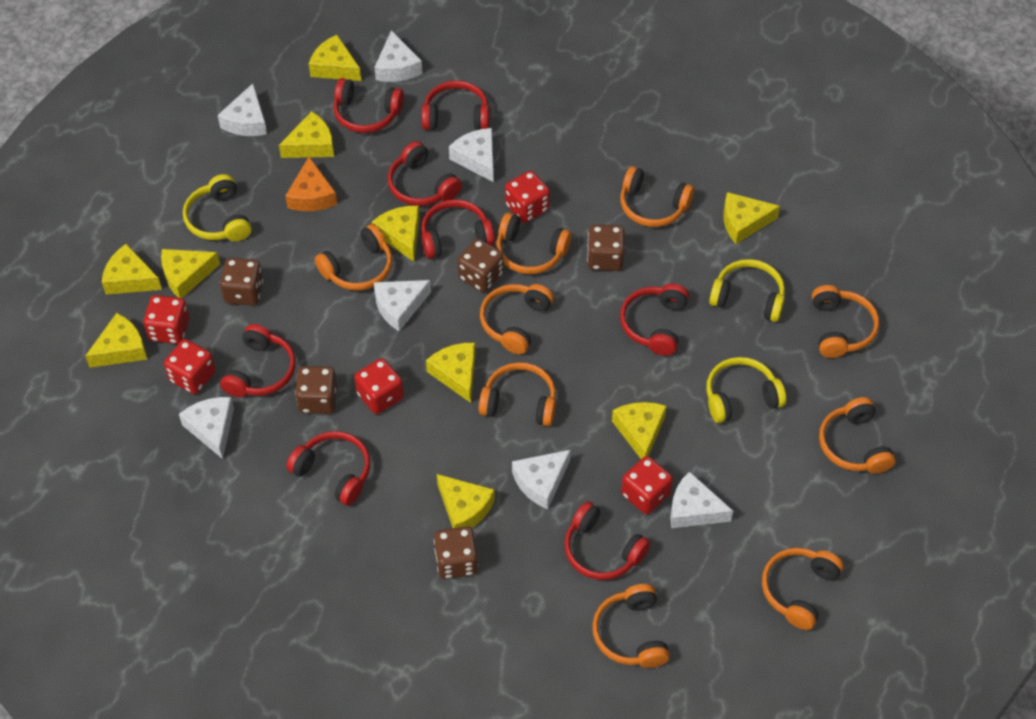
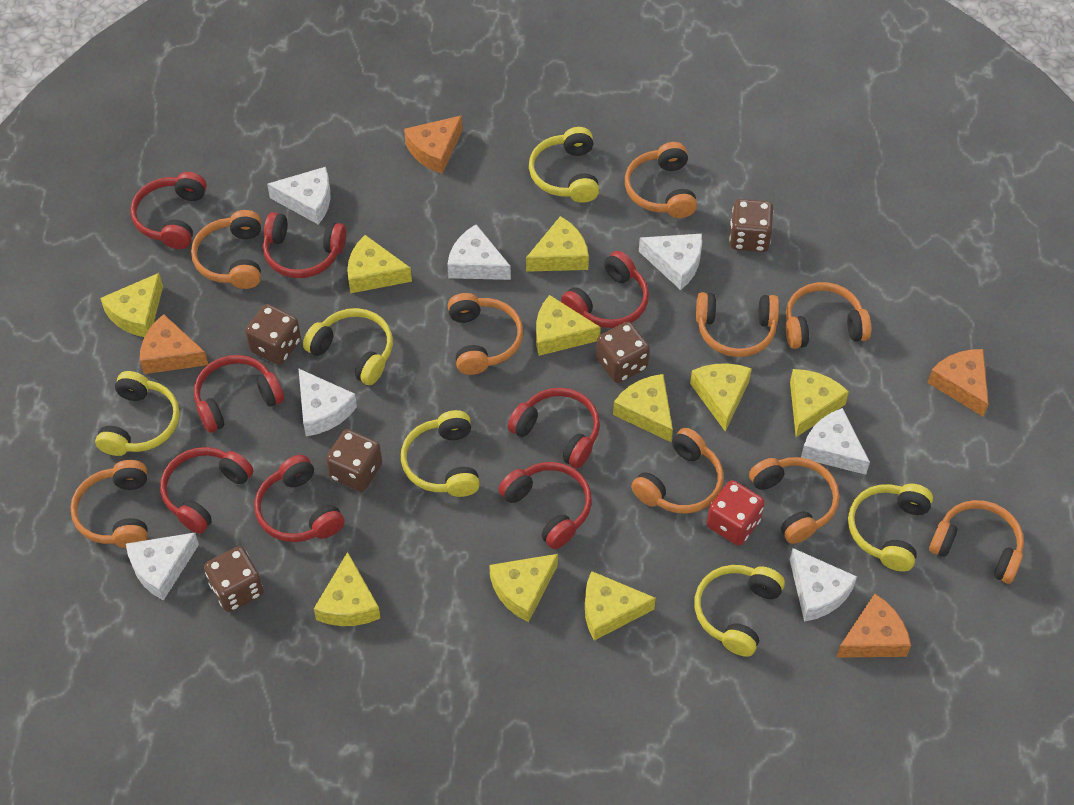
orange cheese: [285,157,337,211] = 1 -> [140,314,208,374] [404,115,463,174] [836,594,911,658] [928,349,988,417] = 4
red dice: [143,295,190,344] [164,339,216,394] [354,358,404,414] [505,171,550,223] [621,456,673,514] = 5 -> [707,480,765,546] = 1
yellow headphones: [183,174,252,242] [706,357,786,423] [709,259,785,322] = 3 -> [95,371,180,456] [303,308,393,385] [401,410,480,497] [529,127,599,203] [694,565,785,657] [848,484,933,571] = 6

